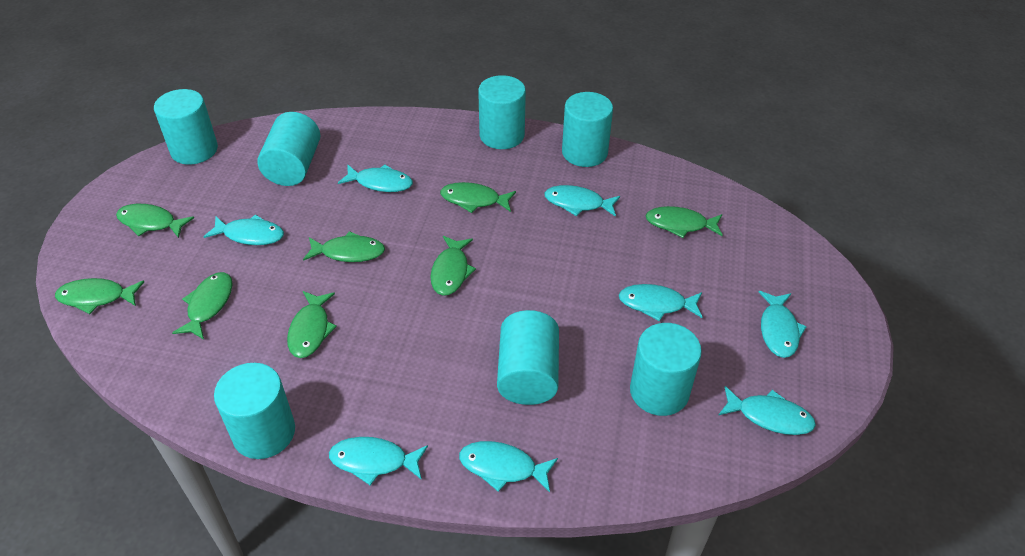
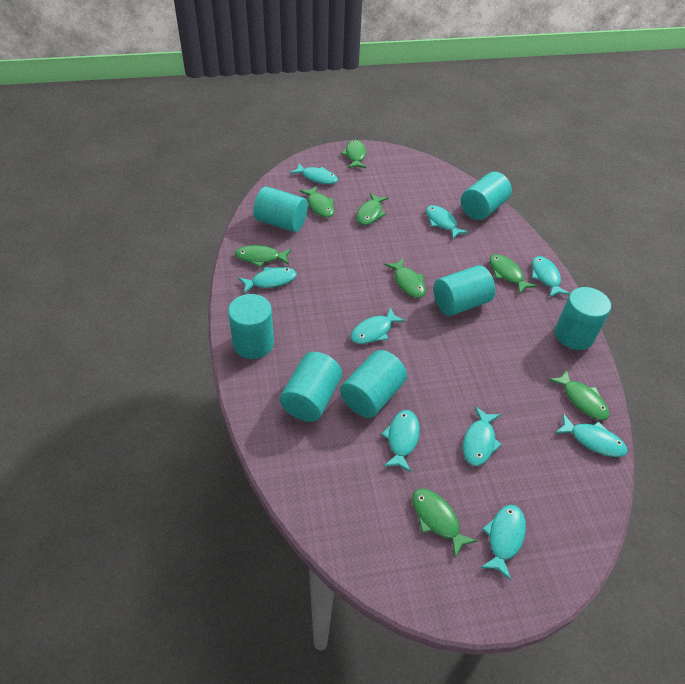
turquoise fish: [203,214,284,245] [329,437,428,485] [338,165,413,192] [459,441,558,492] [544,185,620,217] [619,284,702,321] [719,386,816,435] [759,291,807,358] = 8 -> [238,267,297,294] [290,163,338,184] [351,307,406,344] [381,410,420,472] [426,205,469,239] [463,407,502,466] [481,505,526,581] [532,256,570,297] [555,414,627,457] = 9

